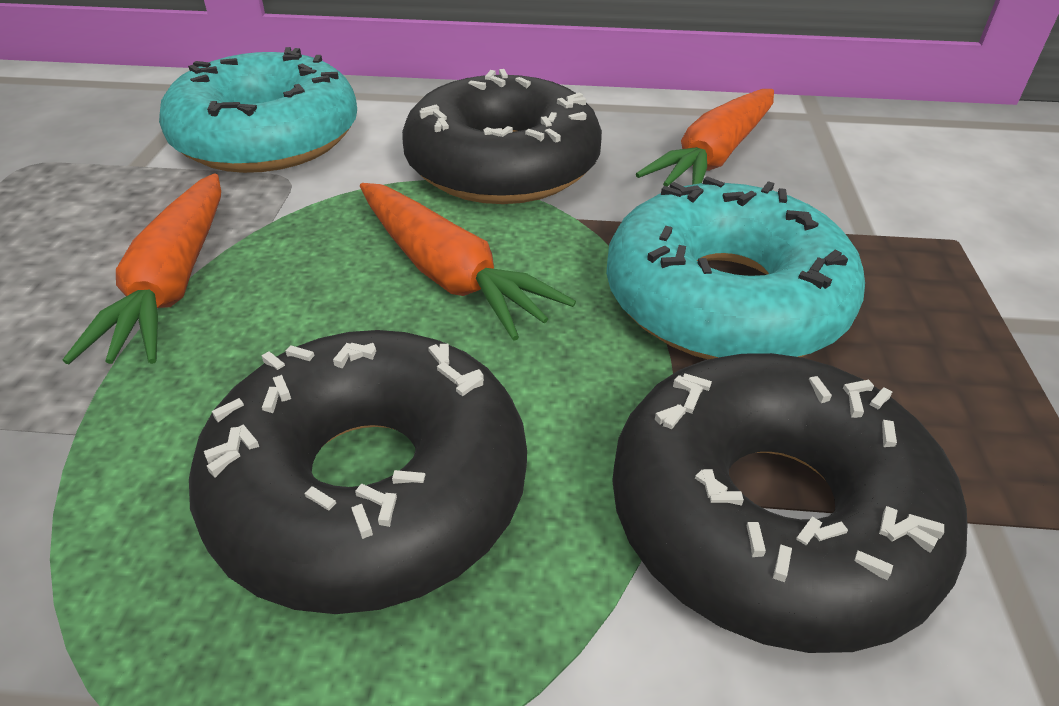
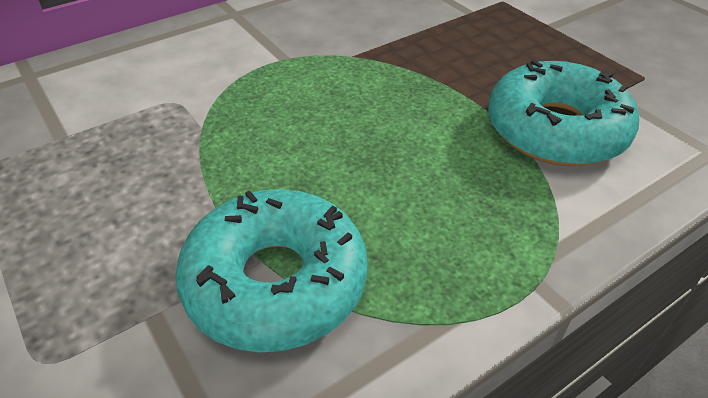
black donut: [189,330,527,614] [402,69,602,204] [612,353,967,653] = 3 -> none = 0
orange carrot: [63,173,221,364] [360,183,576,341] [636,89,774,187] = 3 -> none = 0

